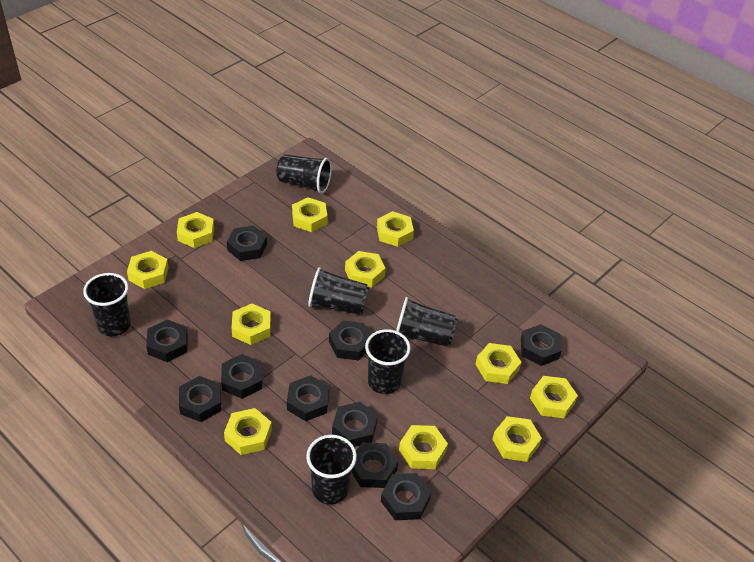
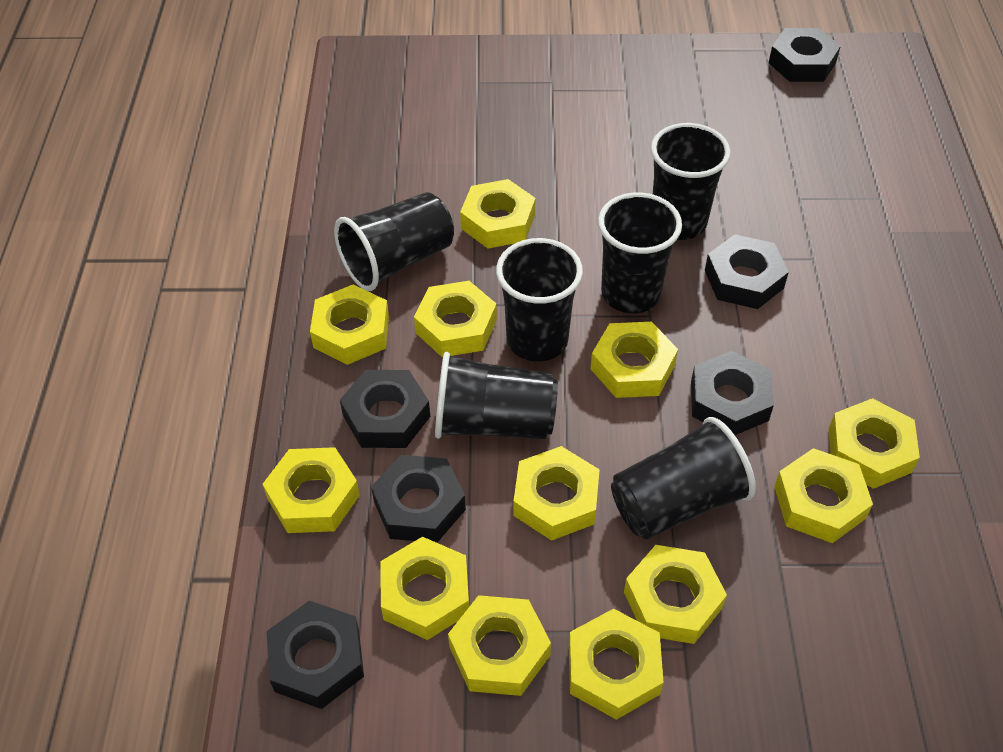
black nut: [146,319,188,362] [179,376,221,422] [221,354,262,399] [227,226,267,261] [287,375,329,421] [329,320,370,360] [332,402,378,447] [351,442,398,488] [381,473,432,520] [521,324,562,366] = 10 -> [267,601,364,709] [340,370,430,448] [371,455,466,543] [691,351,774,435] [705,234,789,309] [769,28,841,82] = 6
yellow nut: [127,251,169,289] [177,212,214,248] [224,408,272,455] [231,304,271,345] [292,197,327,232] [345,251,386,288] [377,211,414,247] [399,425,448,469] [475,343,521,384] [492,416,542,462] [530,376,578,418] = 11 -> [263,447,360,533] [310,285,389,365] [380,537,469,640] [414,281,497,357] [448,595,551,696] [460,179,536,248] [513,446,600,541] [569,609,664,720] [591,322,678,398] [624,545,727,644] [774,448,873,543] [829,398,920,489] = 12

